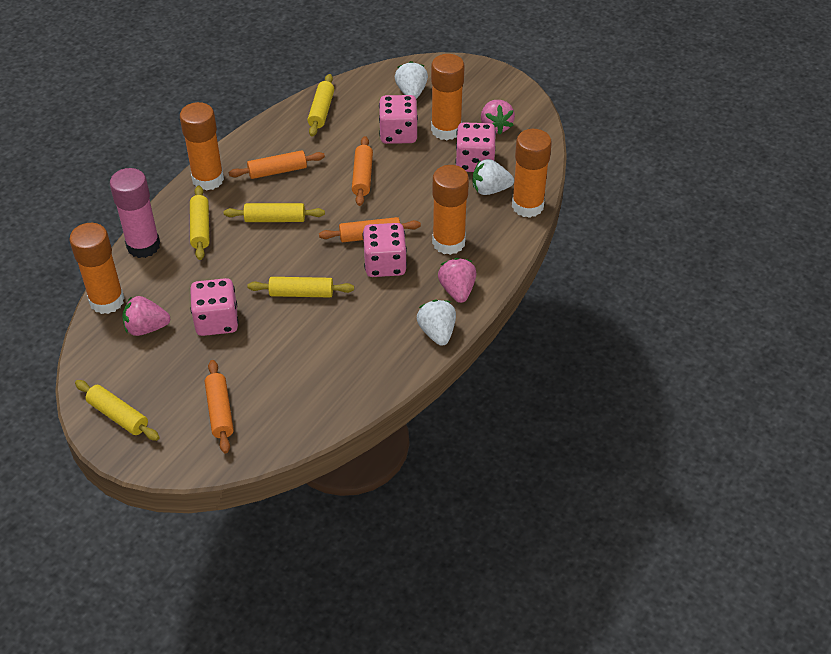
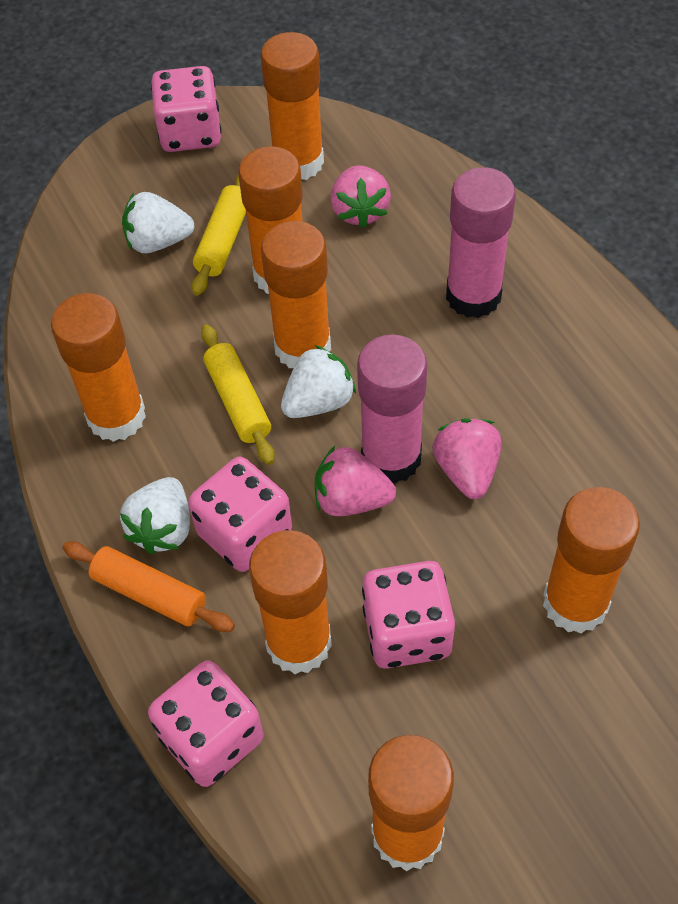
orange glue stick: [69,223,124,314] [180,102,224,191] [431,54,465,140] [432,165,469,255] [512,129,552,218] = 5 -> [51,293,146,442] [238,146,303,294] [249,530,332,674] [261,32,324,180] [261,221,331,368] [368,735,454,871] [543,487,640,634] = 7
orange rolling pin: [205,360,234,453] [229,150,325,179] [319,217,421,242] [352,136,373,206] = 4 -> [63,542,235,632] = 1
pink glue stick: [110,168,160,258] = 1 -> [357,334,427,484] [446,167,516,318] = 2
yellow rolling pin: [75,380,160,441] [190,185,209,260] [224,203,325,222] [247,277,354,298] [307,74,334,137] = 5 -> [192,175,246,296] [201,324,275,465] = 2

